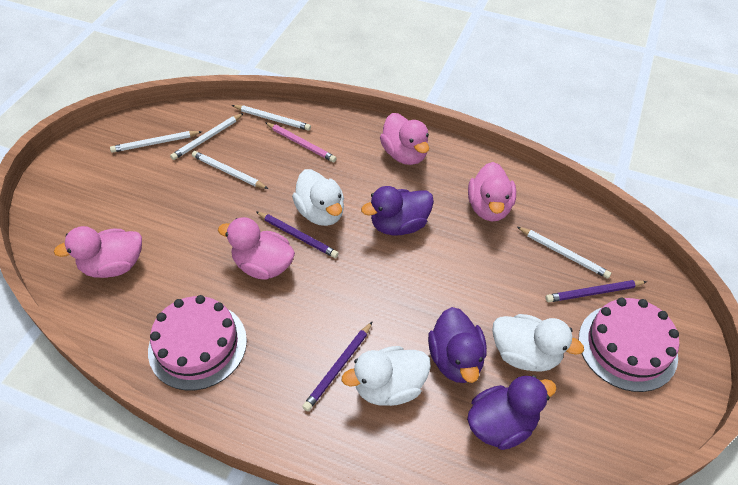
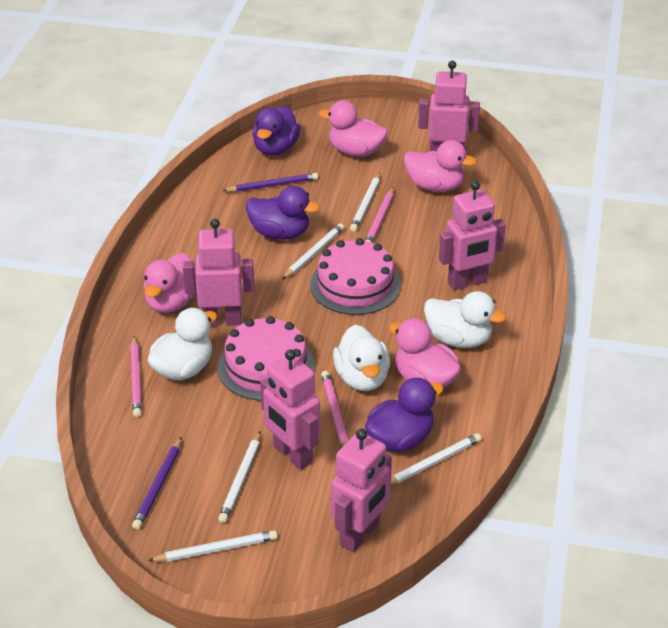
pink pencil: [265,122,337,162] = 1 -> [131,336,142,417] [321,371,348,447] [365,187,394,243] = 3
pink robot: none = 0 -> [183,219,255,326] [260,349,320,470] [331,428,392,552] [418,61,480,151] [439,181,506,290] = 5
purple pencil: [256,212,339,258] [302,321,373,411] [546,280,647,302] = 3 -> [132,438,181,529] [222,173,318,192] = 2

